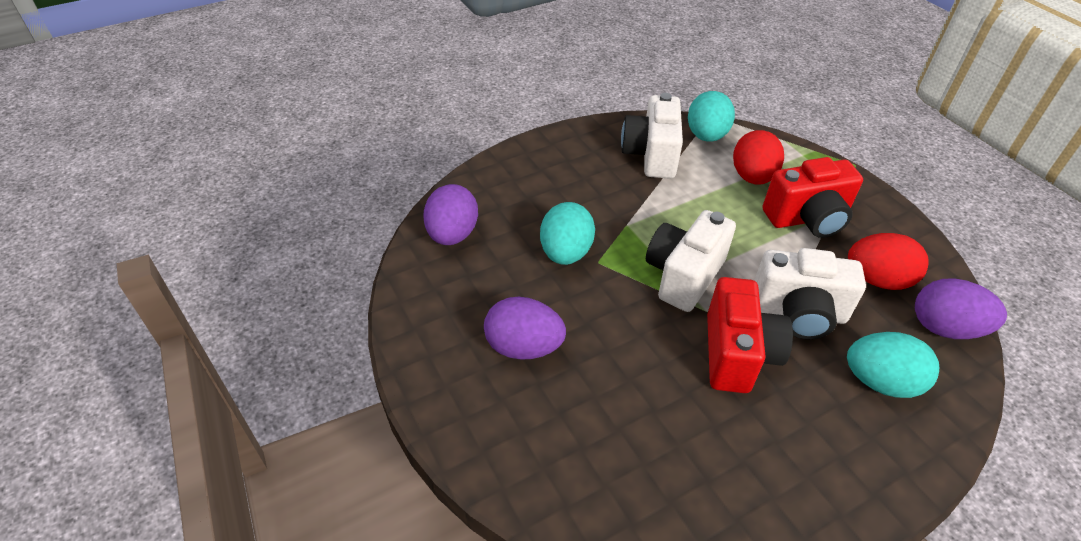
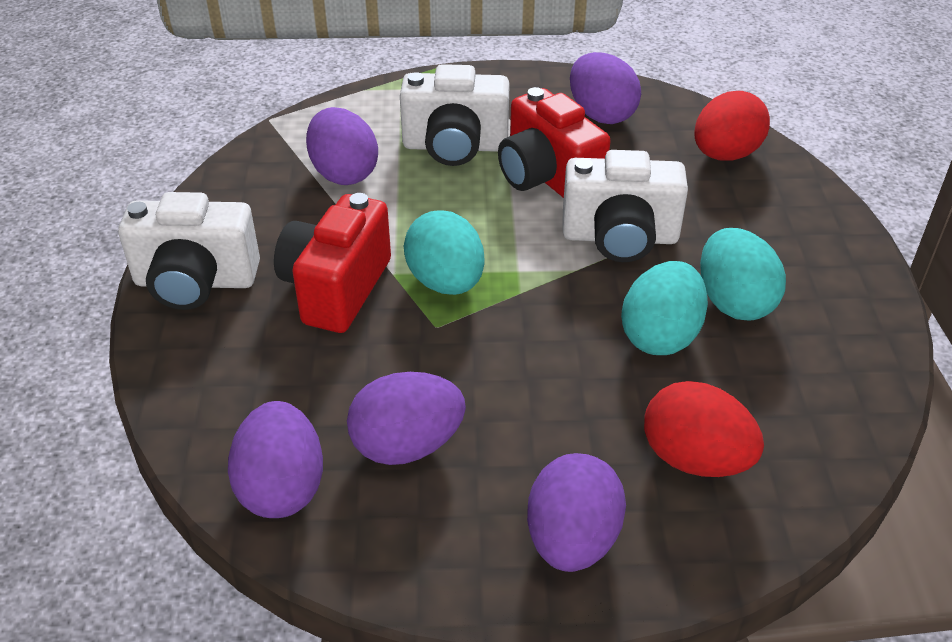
purple egg: [423,184,478,245] [484,297,566,360] [915,278,1007,339] = 3 -> [228,401,323,518] [306,107,378,185] [347,372,466,465] [527,453,626,572] [570,52,641,124] = 5

